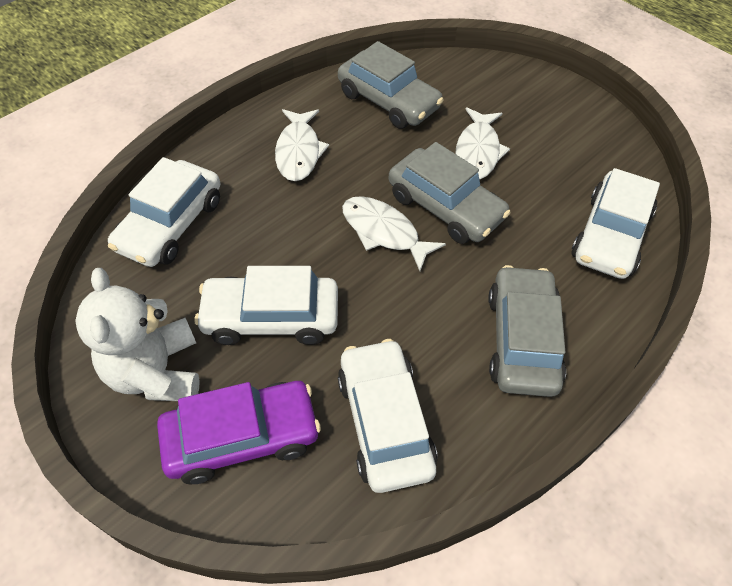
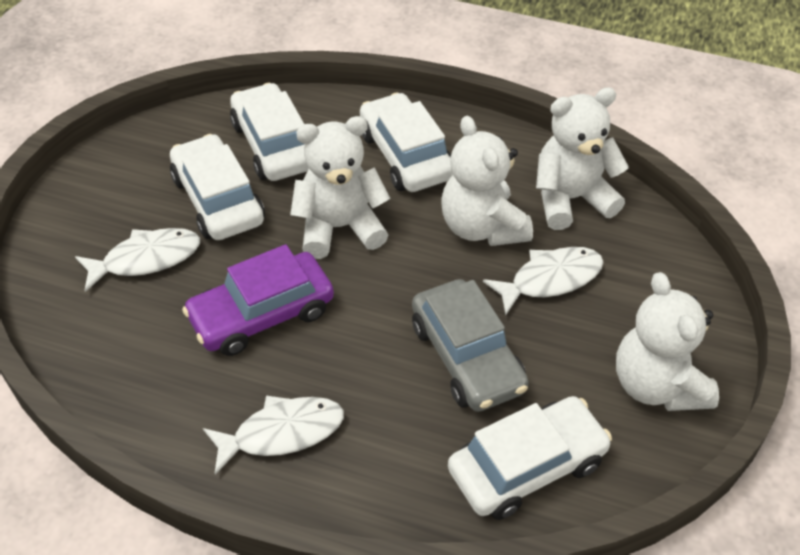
grey car: [338,41,444,129] [389,142,511,244] [488,265,566,397] = 3 -> [412,279,529,412] = 1
white teddy bear: [75,268,200,401] = 1 -> [290,116,391,259] [442,116,533,246] [536,87,629,230] [616,272,719,411] = 4

